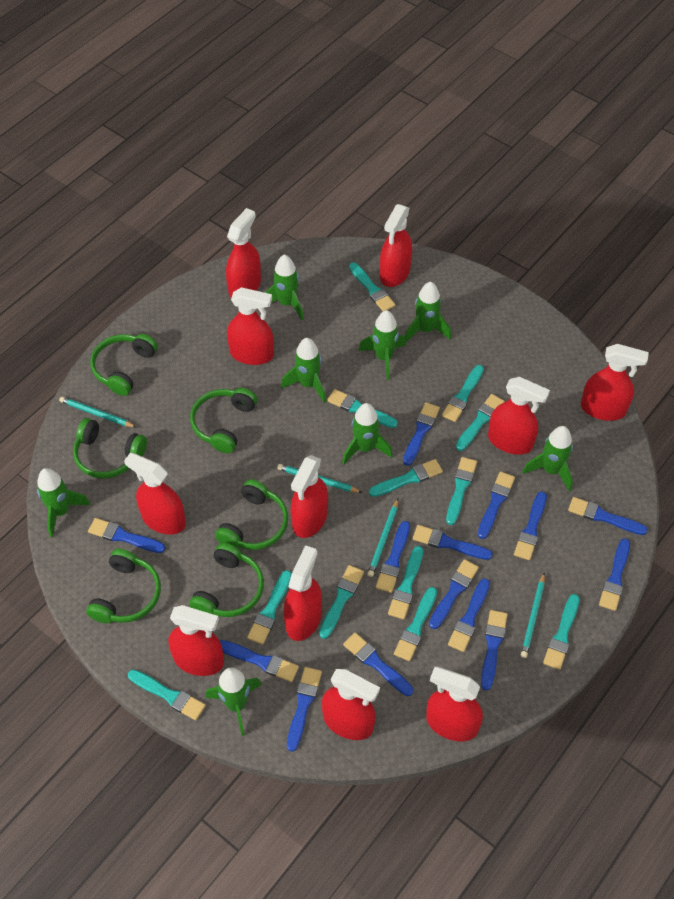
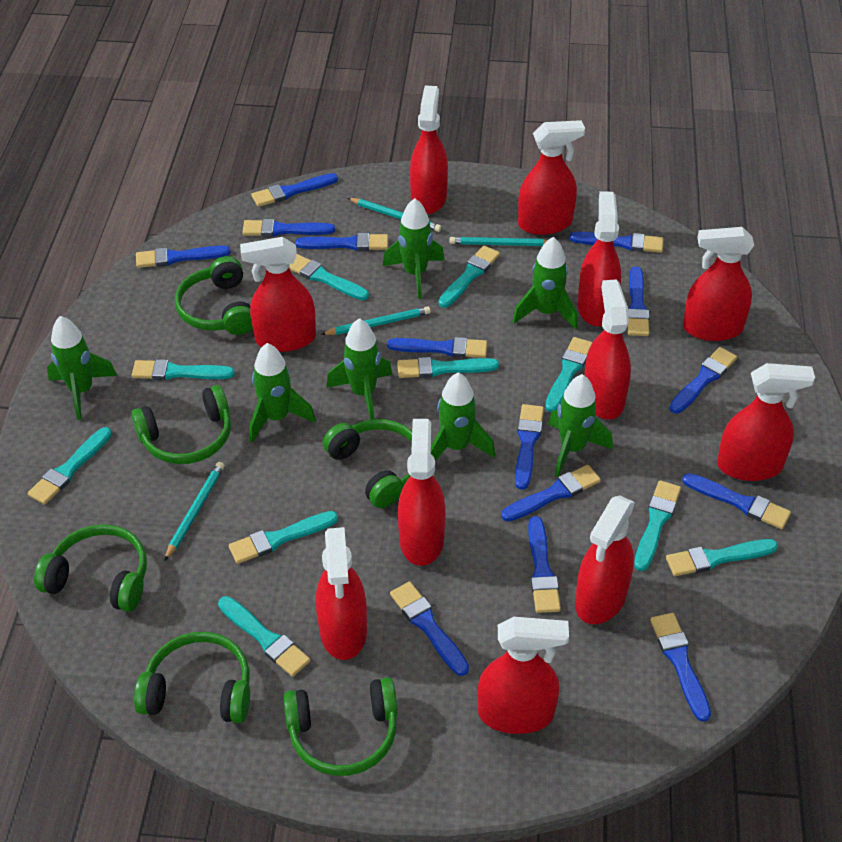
green rocket: [37,468,90,538] [205,668,262,736] [265,254,304,320] [281,338,326,403] [342,403,392,464] [358,310,406,380] [405,282,451,342] [523,426,573,492] = 8 -> [47,316,117,420] [249,343,316,443] [326,318,392,420] [383,198,445,299] [431,372,495,461] [512,237,578,329] [548,374,613,477] = 7
turquoise brush: [128,670,206,720] [247,570,292,644] [319,565,364,639] [327,389,398,428] [349,262,395,311] [369,459,443,497] [388,546,423,619] [394,587,437,661] [442,365,484,422] [446,457,477,525] [456,394,505,451] [543,594,579,670] = 12 -> [28,427,112,505] [132,359,235,380] [218,596,310,677] [229,511,338,564] [289,254,369,300] [397,357,499,378] [439,246,500,308] [545,337,593,412] [634,480,681,571] [666,539,778,576] = 10

